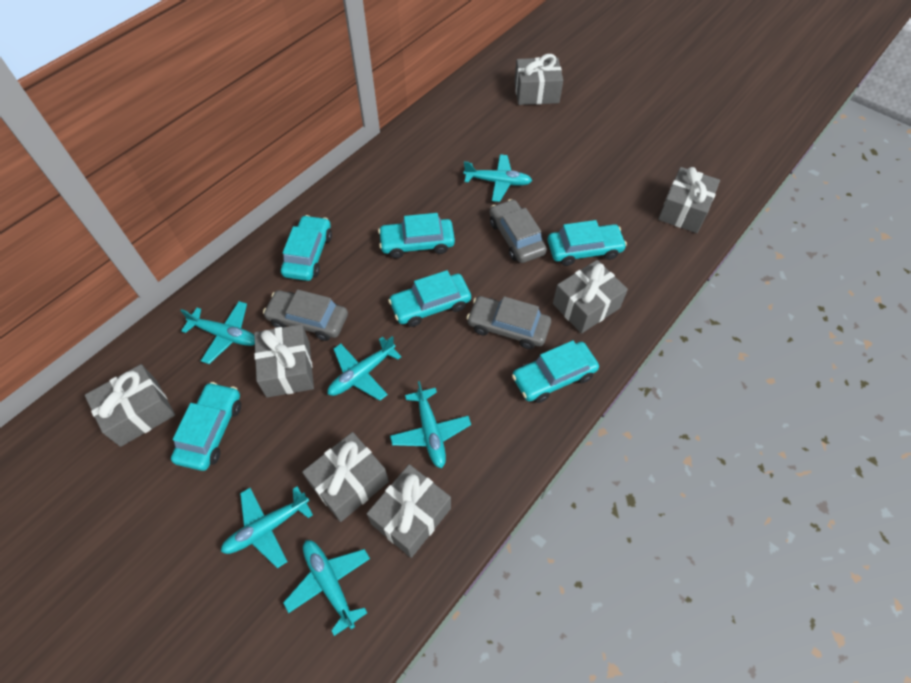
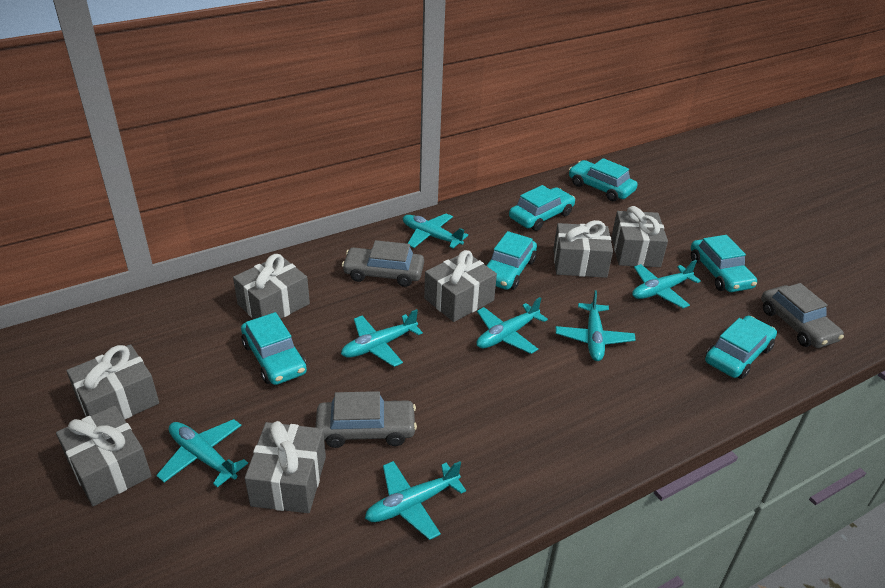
turquoise plane: [180,301,255,364] [221,486,313,568] [283,540,370,636] [328,336,402,401] [390,381,471,468] [464,154,532,202] = 6 -> [156,419,248,487] [341,309,423,367] [365,461,466,540] [403,213,468,248] [477,297,548,354] [556,290,636,361] [632,260,701,308] = 7

